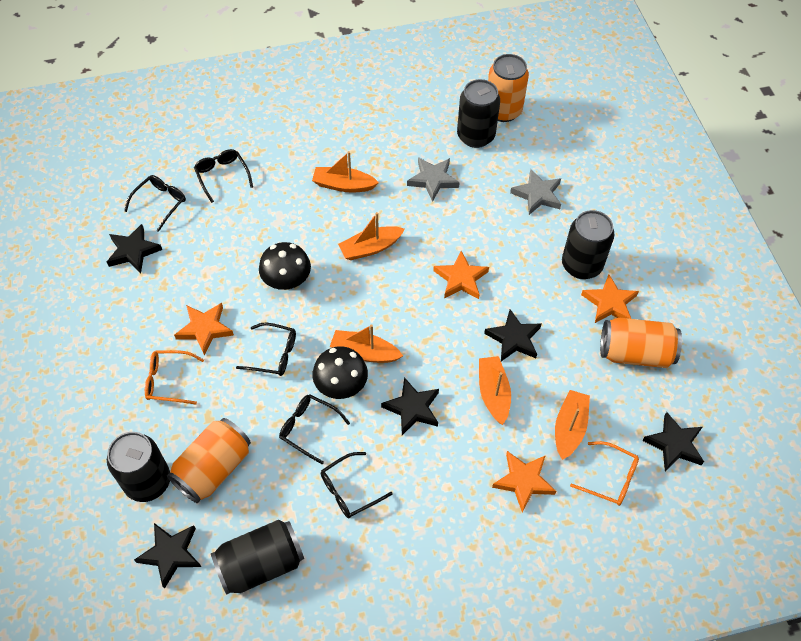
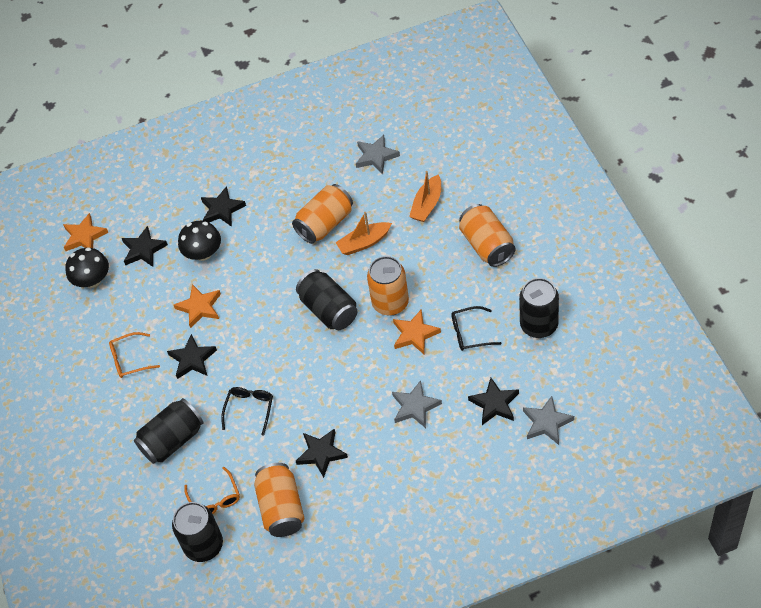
black glasses: [124,175,186,232] [194,149,253,203] [236,322,296,376] [279,394,350,464] [321,452,393,518] = 5 -> [221,387,273,435] [451,306,502,351] = 2
grey star: [407,157,460,202] [510,169,561,215] = 2 -> [356,135,400,174] [392,380,442,428] [523,396,574,445] = 3
orange boat: [312,151,379,192] [330,324,403,363] [338,212,405,260] [479,356,511,425] [555,390,590,460] = 5 -> [335,212,392,255] [409,171,441,222] = 2
orange can: [167,418,251,503] [488,54,529,122] [600,317,682,368] = 3 -> [254,463,304,537] [292,184,353,244] [367,256,409,316] [459,204,516,267] = 4
orange star: [174,303,234,356] [433,251,489,299] [492,451,556,513] [581,274,639,323] = 4 -> [63,213,108,251] [174,284,221,328] [393,310,441,354] = 3

